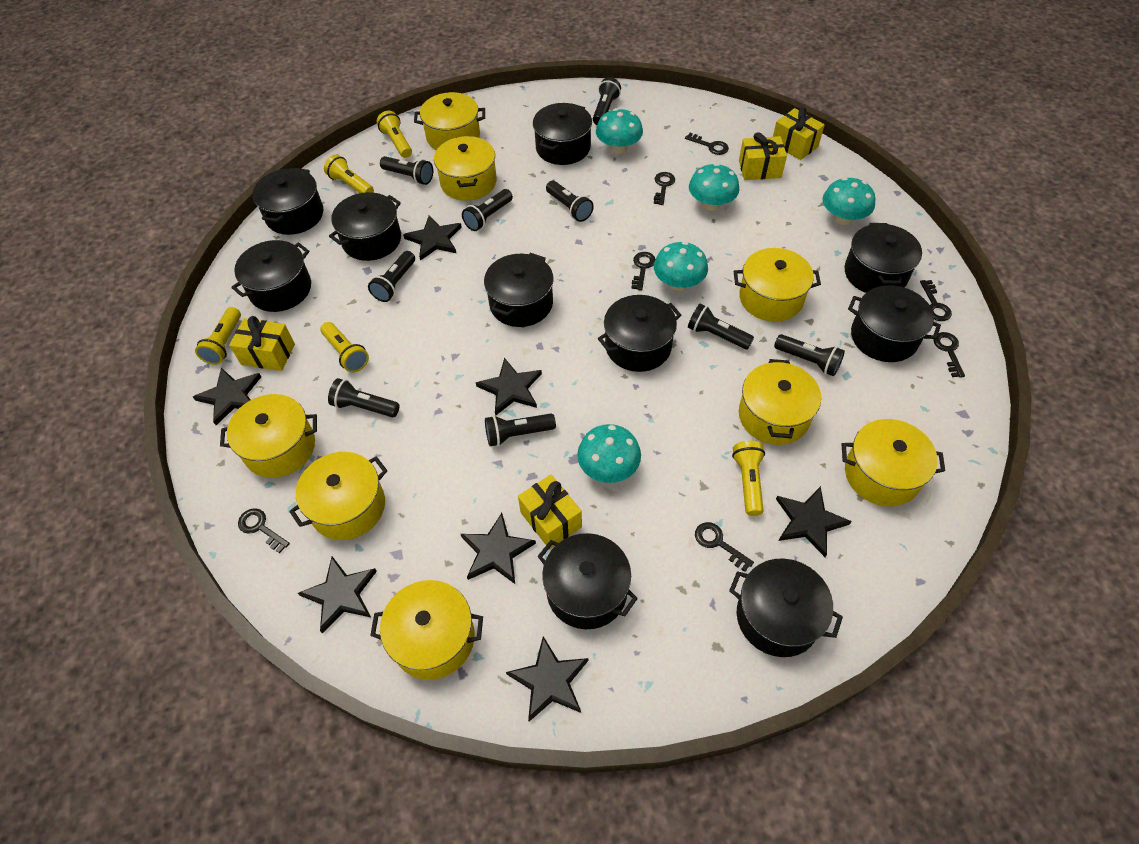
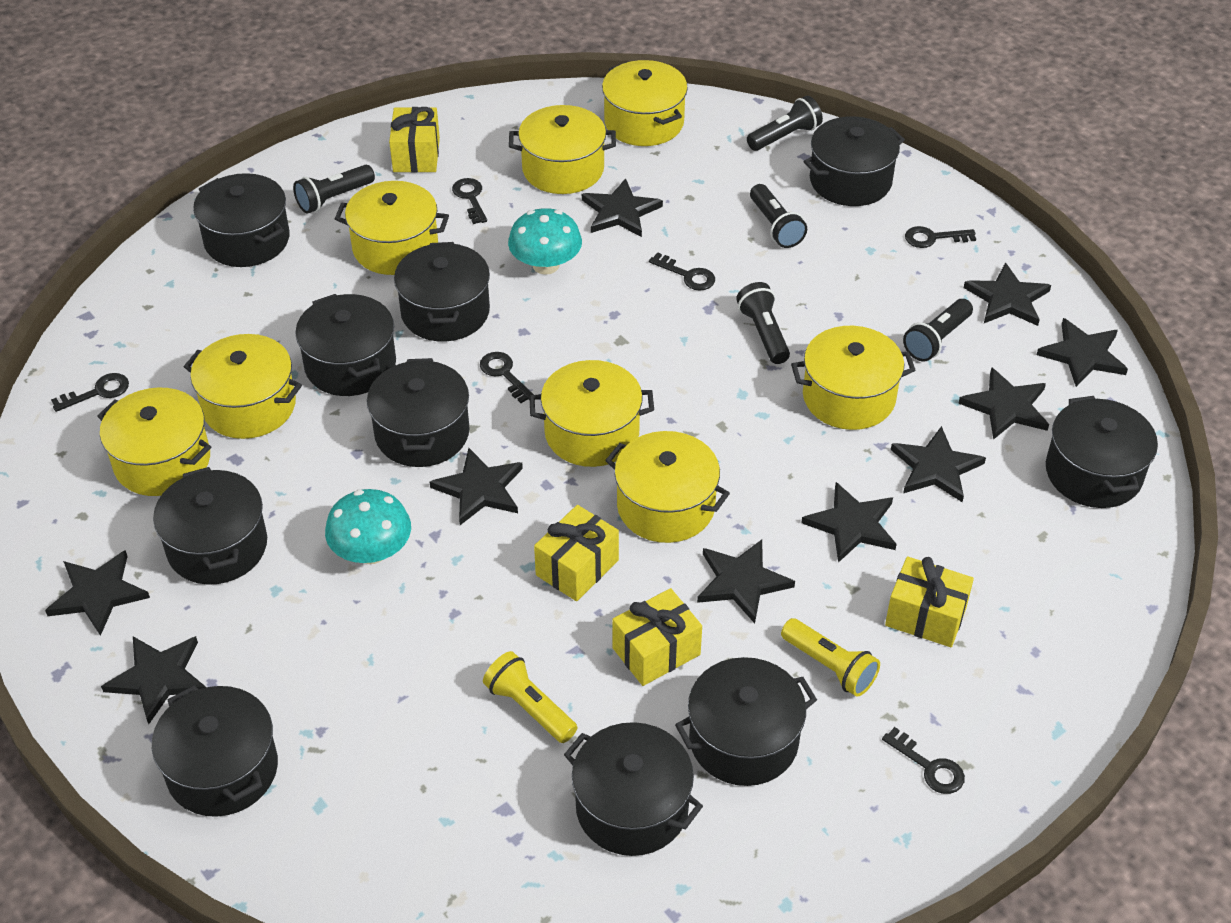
black flashlight: [328,378,400,417] [368,251,415,302] [380,156,433,185] [462,189,513,231] [485,413,556,446] [546,181,594,222] [593,77,621,125] [688,304,754,350] [774,334,845,376] = 9 -> [293,165,375,214] [736,282,790,364] [747,96,823,151] [750,184,807,248] [903,299,973,361] = 5
black key: [238,508,290,553] [631,252,655,291] [654,172,675,205] [685,133,729,155] [695,522,754,572] [920,280,952,321] [934,332,965,378] = 7 -> [51,373,129,412] [452,178,487,224] [480,352,534,403] [649,252,715,291] [882,727,965,794] [905,226,976,248] = 6
black star: [193,368,261,425] [298,557,377,634] [403,215,462,261] [461,513,536,584] [476,358,542,416] [506,636,589,722] [776,486,852,557] = 7 -> [45,550,150,636] [101,636,206,724] [430,448,523,525] [582,178,663,237] [697,540,795,624] [801,482,897,563] [891,426,986,502] [958,367,1049,440] [964,262,1051,326] [1037,318,1128,387] = 10
turquoise mushroom: [577,424,641,483] [596,108,643,154] [654,241,708,291] [689,163,739,211] [822,177,876,225] = 5 -> [325,489,411,564] [508,208,582,275] = 2
yellow flashlight: [195,307,241,365] [320,322,369,373] [324,154,374,193] [377,111,412,158] [732,441,765,516] = 5 -> [483,651,577,743] [781,618,880,697] = 2

